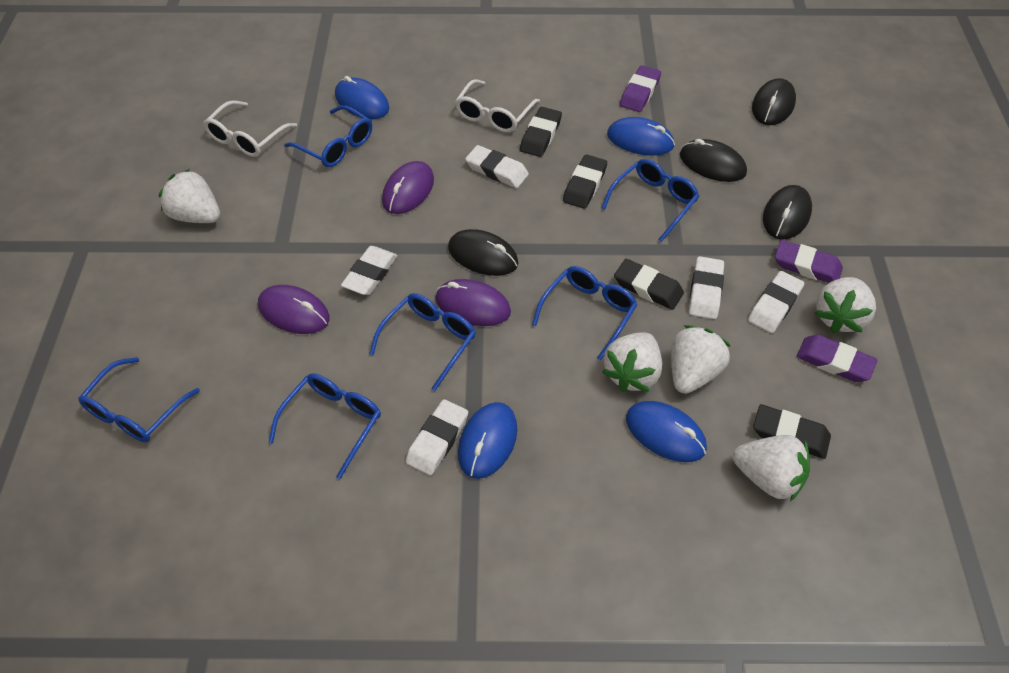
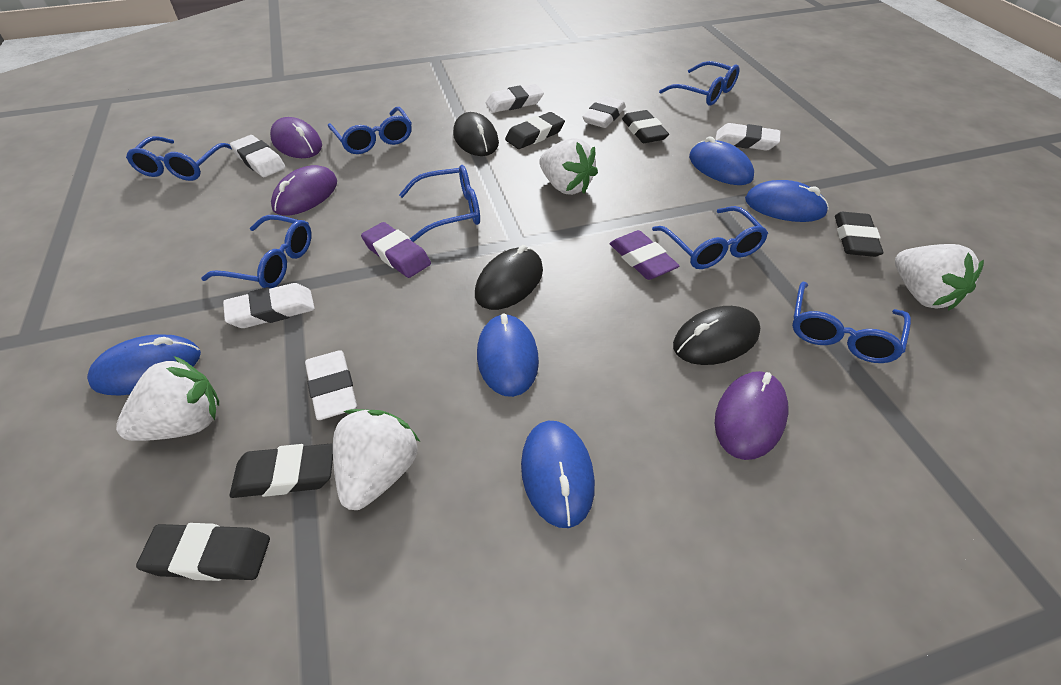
black eraser: [520,107,562,157] [563,154,607,209] [614,259,684,310] [753,404,831,459] = 4 -> [136,523,270,581] [230,444,333,498] [505,112,565,149] [622,110,669,143] [835,212,883,257] = 5
black mouse: [448,229,519,276] [680,139,747,182] [752,78,796,125] [763,185,812,240] = 4 -> [453,112,499,156] [475,245,543,310] [673,306,760,365] = 3
blue glasses: [78,357,200,442] [269,373,381,479] [284,105,372,167] [369,293,476,391] [532,266,638,361] [602,159,699,242] = 6 -> [126,136,232,181] [201,215,312,288] [328,107,412,154] [399,165,480,242] [652,206,768,269] [659,61,740,106] [792,282,911,363] = 7
blue mouse: [335,76,389,119] [458,402,517,479] [607,117,675,156] [626,401,707,462] = 4 -> [87,334,201,396] [477,313,539,397] [521,421,595,528] [689,137,754,185] [745,180,829,222] = 5
purple eraser: [620,65,661,112] [775,240,843,283] [797,335,878,382] = 3 -> [361,222,431,278] [610,230,679,280] = 2
white eraser: [341,246,397,295] [406,399,468,475] [465,145,529,188] [689,256,724,319] [748,271,805,333] = 5 -> [223,283,315,328] [230,135,286,177] [305,350,357,420] [486,84,544,113] [582,96,626,128] [715,123,781,151] = 6
white glasses: [203,100,297,157] [455,79,540,132] = 2 -> none = 0
white strawberry: [159,169,220,223] [602,332,662,392] [671,325,730,394] [733,435,810,502] [815,277,876,333] = 5 -> [116,356,219,441] [333,409,420,510] [539,138,598,195] [895,244,984,311] = 4

